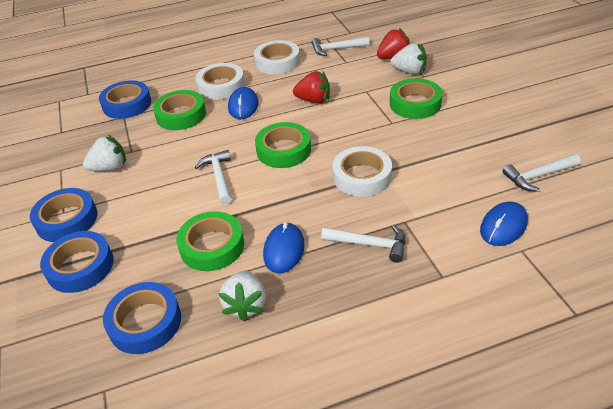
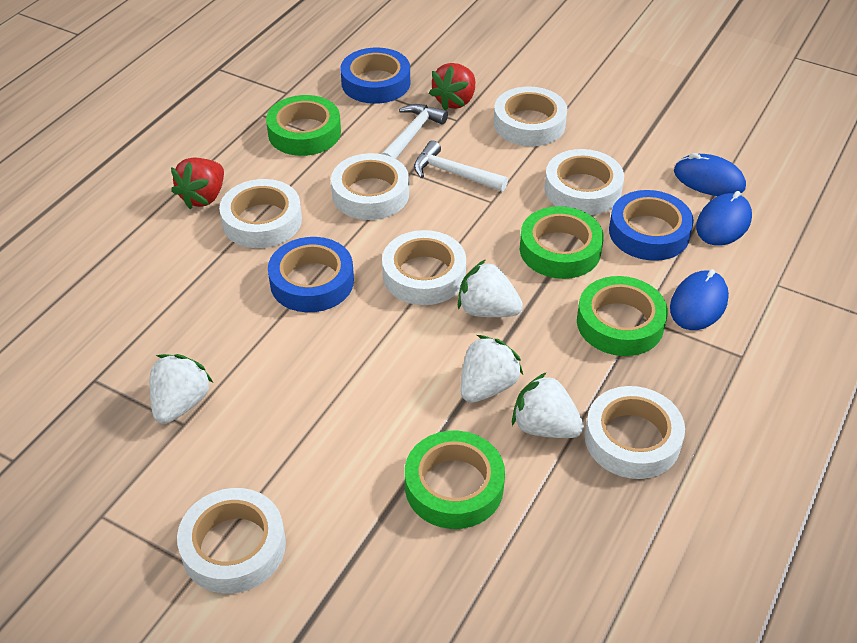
blue tape: [30,188,97,242] [40,231,114,293] [99,80,151,119] [103,282,181,354] = 4 -> [268,237,354,312] [341,47,410,104] [609,190,694,261] = 3
white hammer: [195,150,232,205] [312,37,369,56] [321,225,405,263] [503,154,581,192] = 4 -> [381,104,448,159] [414,140,508,192] = 2
white strawberry: [83,135,126,171] [218,271,266,322] [390,43,427,74] = 3 -> [150,354,213,424] [458,259,523,317] [461,335,523,403] [512,372,584,438] = 4
white tape: [196,63,245,100] [254,40,300,74] [333,146,392,197] = 3 -> [177,488,286,594] [219,179,302,248] [331,153,409,220] [382,230,466,305] [494,86,567,146] [544,149,624,215] [585,386,685,479] = 7

